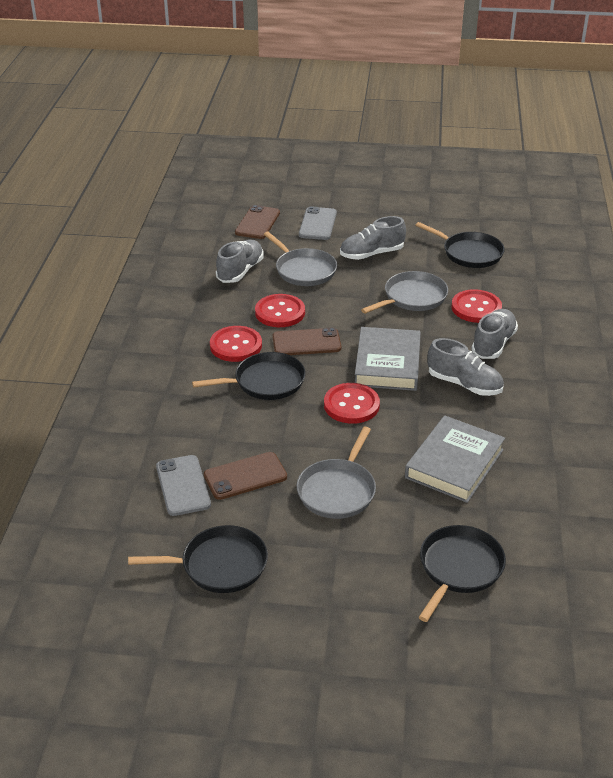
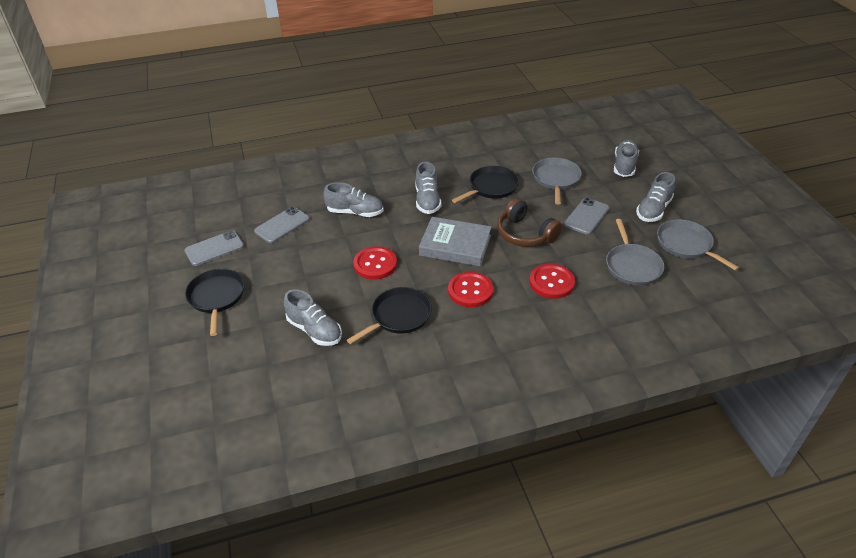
black pan: [128,525,268,593] [192,352,306,400] [415,222,505,268] [418,525,506,622] = 4 -> [185,269,245,336] [347,287,432,344] [452,166,519,203] = 3
brown headphones: none = 0 -> [497,198,562,247] = 1
brown phone: [204,452,287,500] [235,205,280,239] [273,328,341,355] = 3 -> none = 0
grey book: [355,327,421,391] [405,415,505,503] = 2 -> [419,217,492,266] = 1
grey phone: [156,455,211,516] [299,206,337,240] = 2 -> [185,230,244,266] [254,207,310,243] [564,198,609,235] = 3
grey shoe: [216,239,264,283] [340,216,406,260] [427,338,504,396] [471,309,518,359] = 4 -> [284,289,342,346] [323,182,384,217] [415,162,441,214] [614,140,639,177] [636,172,675,222] = 5
red button: [210,326,262,362] [255,294,305,327] [324,383,380,424] [451,289,502,323] = 4 -> [353,246,397,280] [448,272,493,307] [530,264,575,299] = 3

